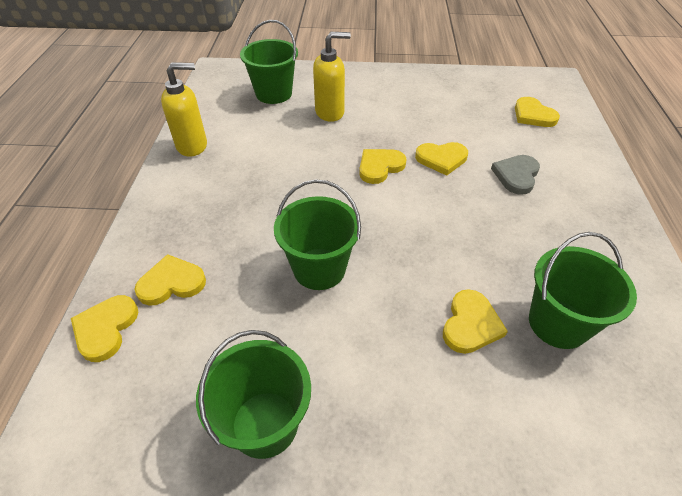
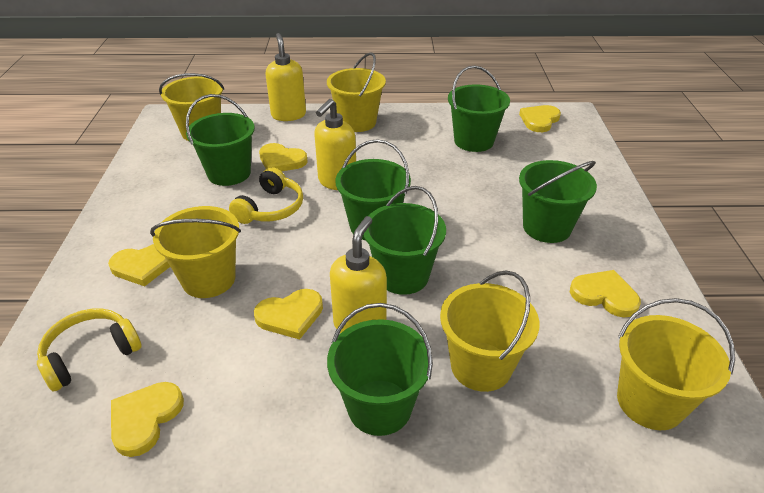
green bucket: [196,330,311,459] [240,20,298,104] [274,179,361,290] [529,232,637,349] = 4 -> [186,94,255,186] [327,303,433,436] [335,139,411,240] [363,186,446,295] [448,65,510,152] [519,160,597,243] = 6
grey heart: [491,155,540,195] = 1 -> none = 0
yellow bucket: none = 0 -> [150,206,241,298] [159,73,224,141] [327,52,386,132] [440,271,540,392] [617,298,735,430] = 5
yellow headphones: none = 0 -> [37,309,142,391] [229,167,303,224] = 2
yellow soap dispenser: [161,62,207,157] [313,32,351,122] = 2 -> [266,33,306,121] [314,99,356,190] [330,216,387,334] = 3

